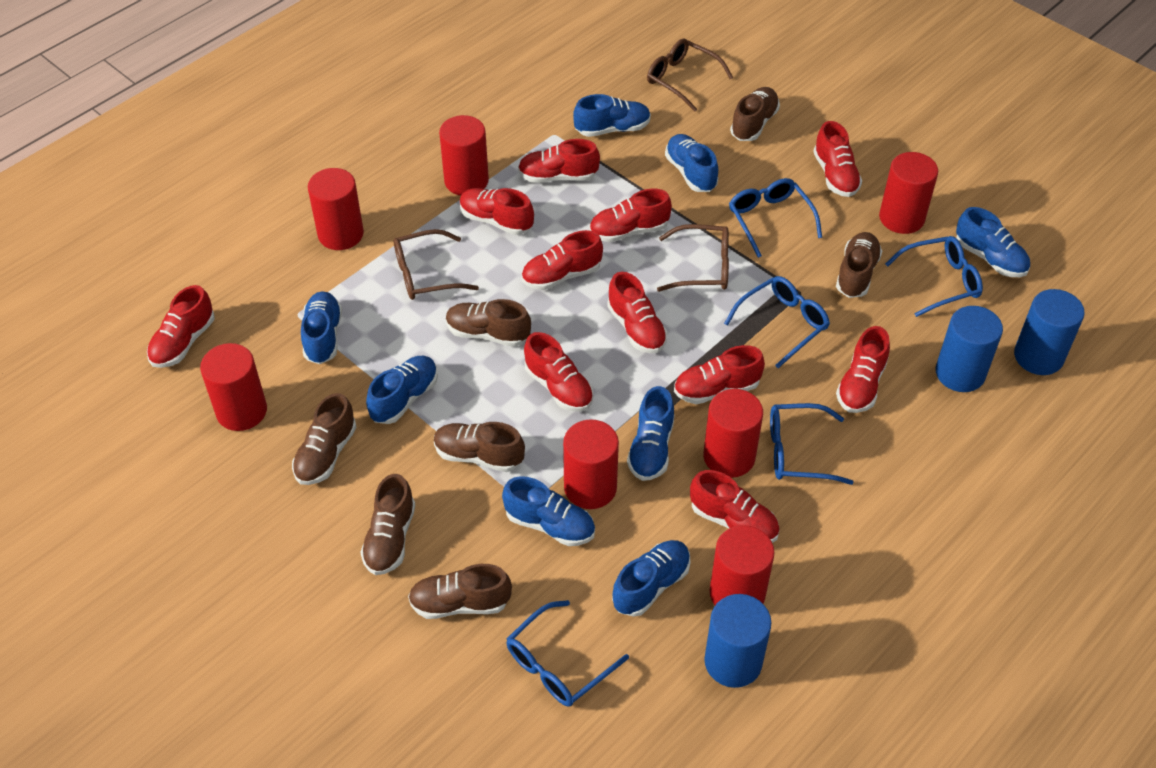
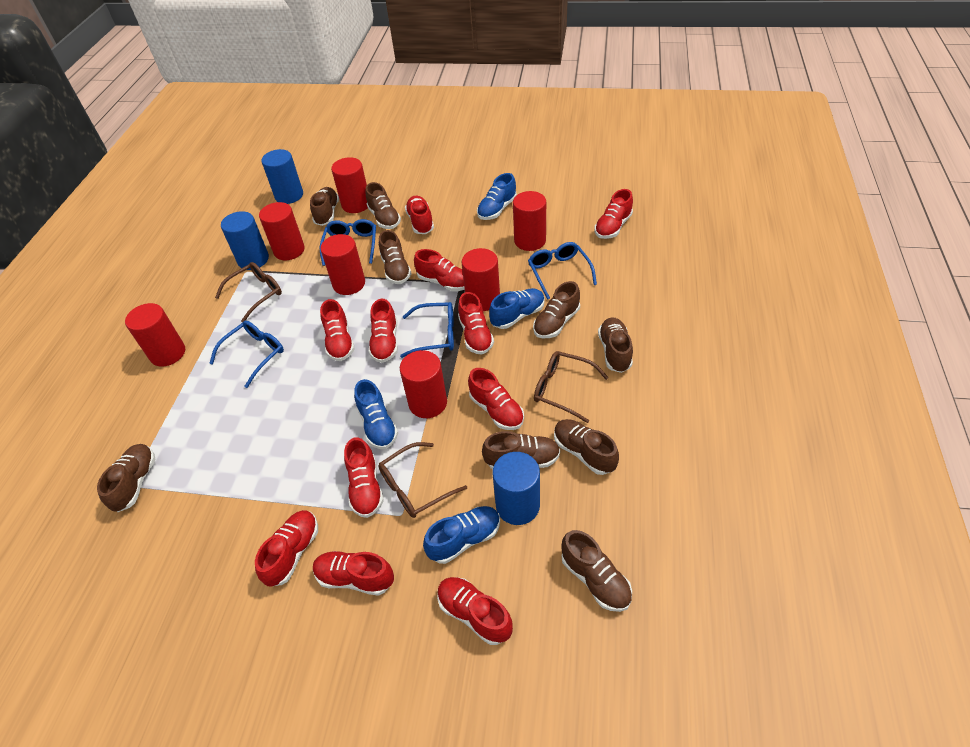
blue glasses: [506,600,629,707] [724,276,830,368] [729,178,822,258] [770,403,853,485] [885,236,983,317] = 5 -> [209,321,284,388] [320,219,376,266] [400,302,454,358] [528,242,597,300] = 4
blue shoe: [301,291,342,364] [366,356,438,424] [502,476,595,546] [573,94,651,137] [612,540,691,617] [627,386,674,481] [665,134,718,192] [956,207,1030,277] = 8 -> [354,379,398,449] [423,506,500,564] [477,173,517,220] [489,288,545,329] = 4
brown shoe: [292,393,357,485] [360,474,415,575] [408,564,512,619] [434,422,525,472] [446,299,531,347] [730,87,780,141] [836,232,882,298] = 7 -> [97,444,156,512] [310,187,339,226] [366,182,401,229] [379,230,412,284] [482,431,560,469] [533,281,580,338] [554,419,619,475] [561,530,632,612] [598,317,633,373] = 9

